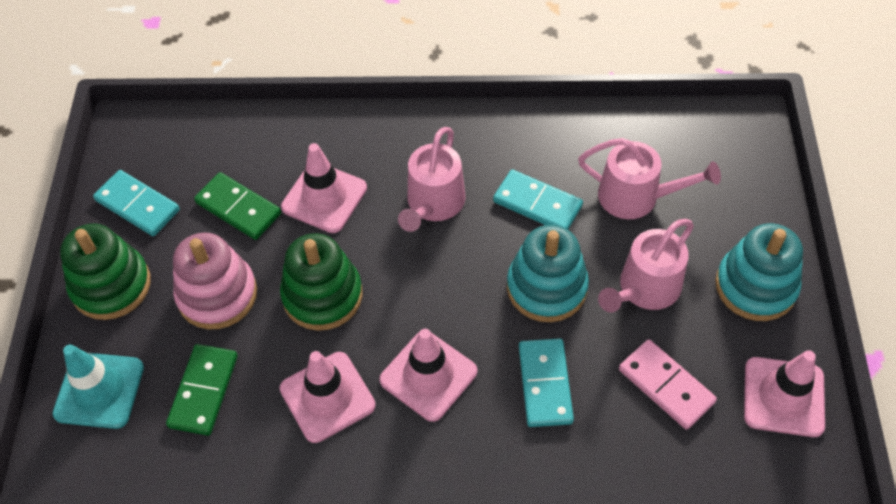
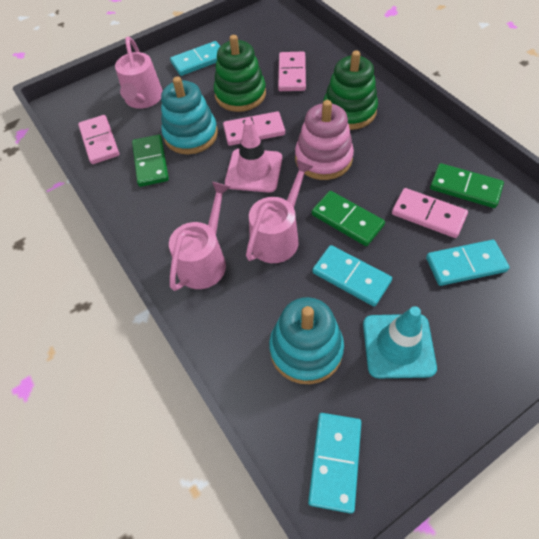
green domino: [166,344,238,436] [194,172,281,240] = 2 -> [132,135,169,187] [312,191,385,246] [430,163,504,208] = 3
pink domino: [619,339,717,430] = 1 -> [78,115,119,164] [223,111,285,146] [278,52,306,91] [392,188,468,238] = 4
pink traffic cone: [280,351,376,443] [281,143,367,233] [379,329,477,422] [744,350,825,437] = 4 -> [225,119,282,193] = 1
turquoise domino: [93,170,180,236] [493,170,583,230] [519,338,574,427] = 3 -> [170,41,221,76] [308,413,362,514] [312,245,392,307] [426,240,510,286] = 4

